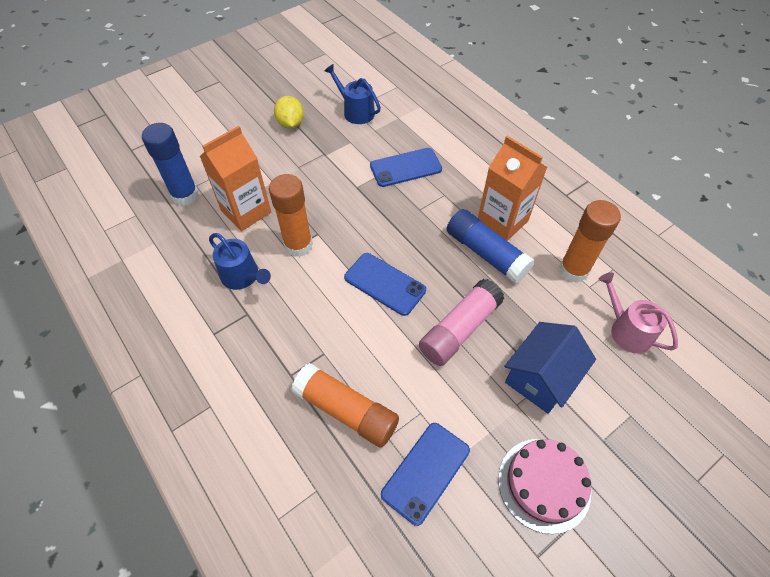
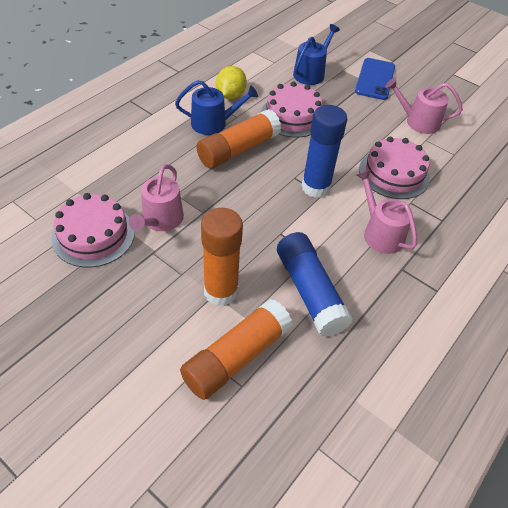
blue house: [504,322,596,414] = 1 -> none = 0
blue phone: [344,253,426,316] [370,148,442,187] [381,423,470,526] = 3 -> [355,58,395,100] = 1
orange carton: [200,126,271,231] [478,136,547,241] = 2 -> none = 0
pink cake: [498,439,591,534] = 1 -> [52,193,135,268] [261,82,322,138] [359,137,430,199] = 3
pink glue stick: [419,279,504,366] = 1 -> none = 0
pink watering can: [598,272,678,353] = 1 -> [129,164,184,231] [357,170,417,254] [386,78,463,134] = 3

